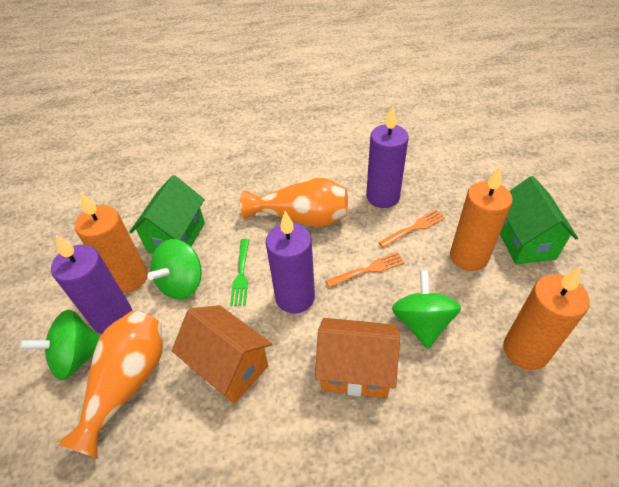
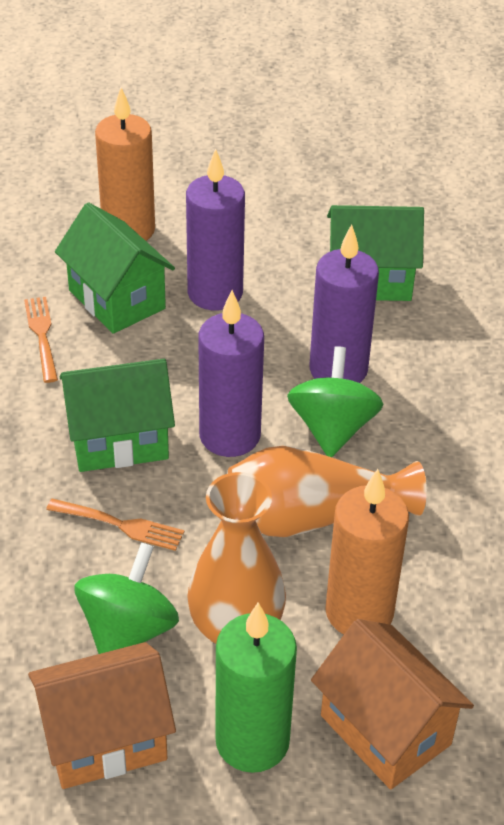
green candle: none = 0 -> [215,603,297,773] = 1
green fork: [230,239,249,306] = 1 -> none = 0
green house: [130,175,205,254] [500,176,578,264] = 2 -> [55,202,175,334] [60,359,175,472] [327,205,424,301] = 3
green spinning top: [20,310,100,380] [148,239,202,300] [392,270,461,349] = 3 -> [75,543,179,654] [287,346,384,457] = 2
orange candle: [75,192,148,293] [450,166,513,271] [503,266,590,370] = 3 -> [95,87,155,241] [325,469,409,634] = 2

